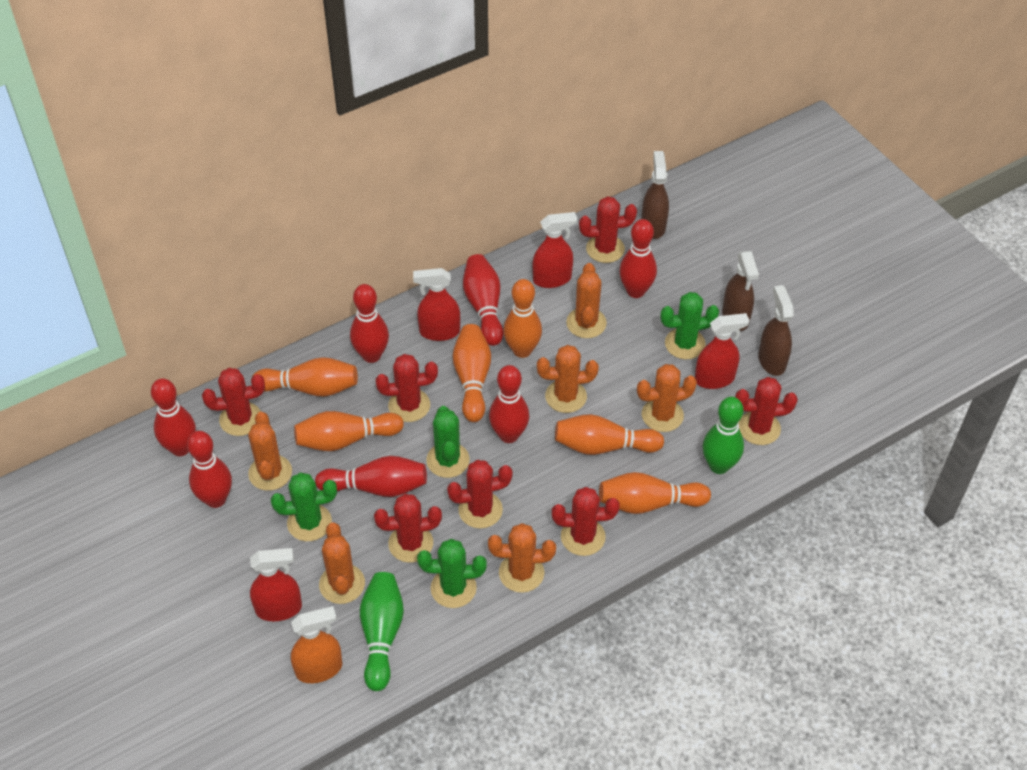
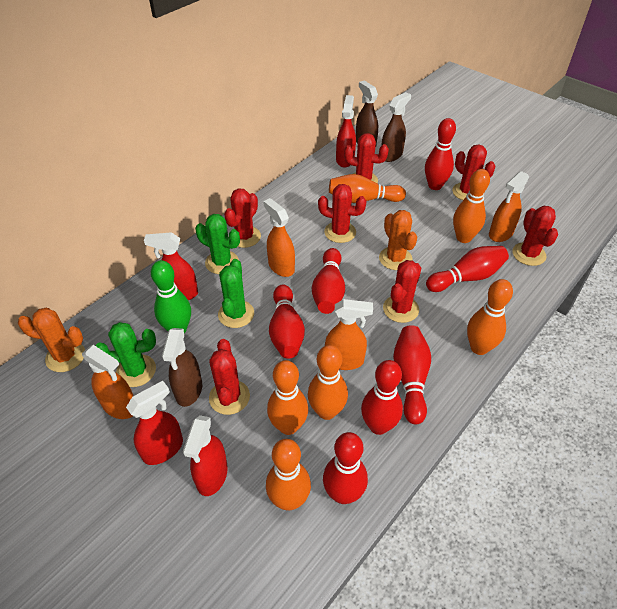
green bowling pin: [360,572,404,691] [703,397,744,474] = 2 -> [151,260,191,333] = 1
green cactus: [271,472,337,541] [417,539,487,608] [426,406,470,478] [661,292,719,359] = 4 -> [96,322,156,387] [195,214,240,274] [218,259,254,328] = 3
orange cactus: [248,412,292,491] [319,522,365,604] [488,523,556,593] [537,345,599,413] [566,263,607,338] [637,364,697,432] = 6 -> [18,308,85,372] [379,210,417,270] = 2
orange spray bottle: [291,606,342,683] = 1 -> [82,345,133,419] [263,198,295,277] [325,299,373,370] [489,171,529,242] = 4

